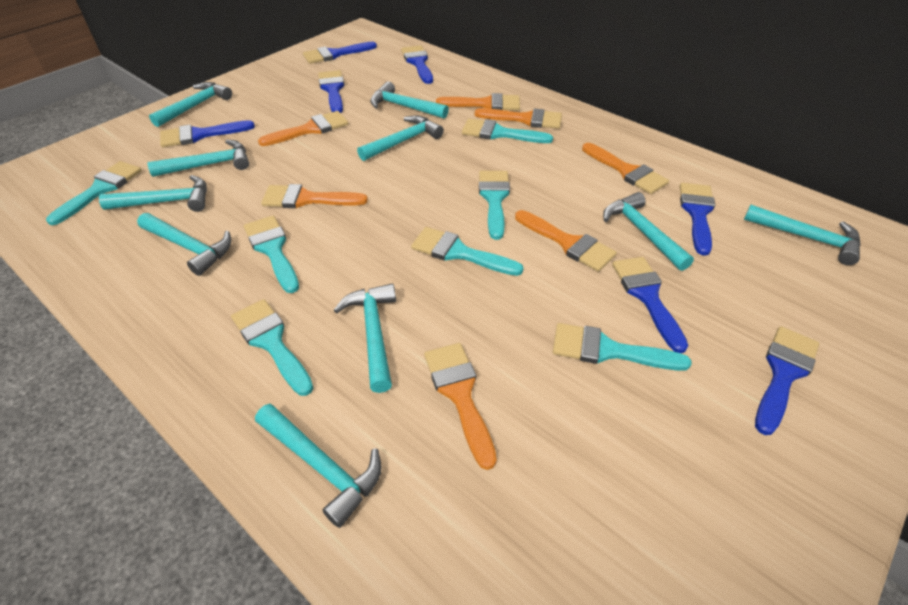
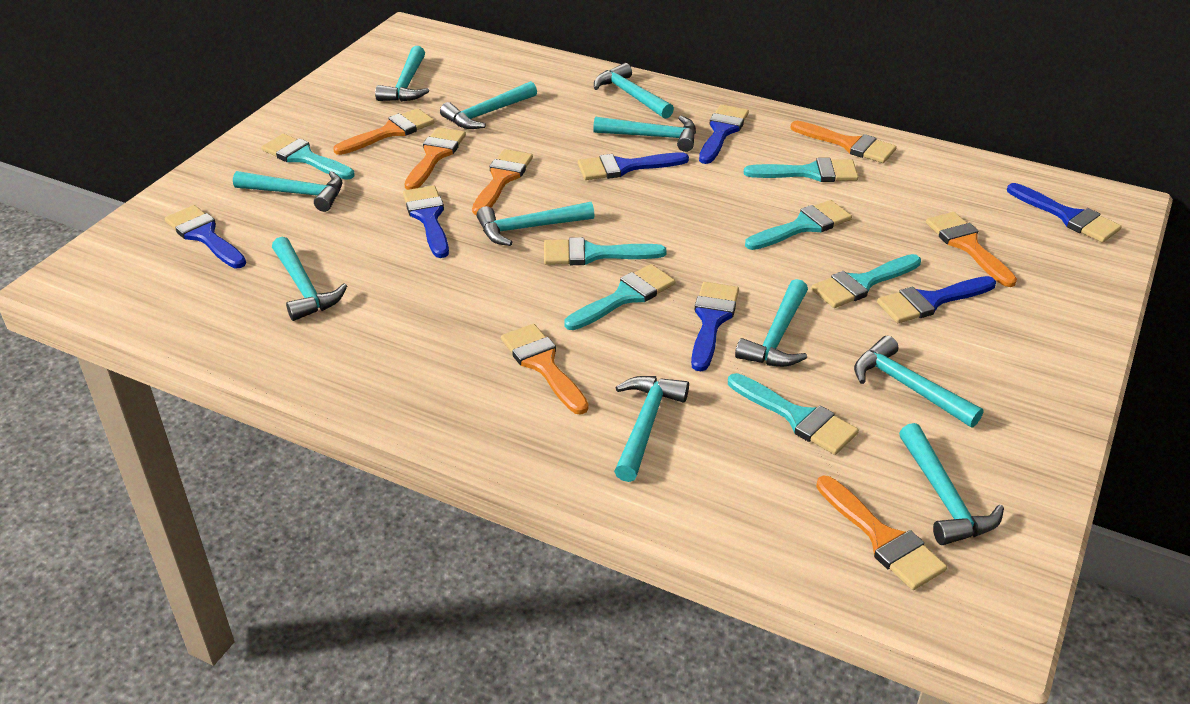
turquoise hammer: [99,175,207,212] [137,213,231,276] [147,140,249,177] [149,82,232,127] [255,404,381,528] [334,283,396,393] [357,116,444,161] [370,81,449,119] [603,192,694,271] [744,205,861,265] = 10 -> [233,171,342,212] [272,237,347,321] [375,46,429,102] [440,81,537,129] [477,202,594,246] [593,116,696,152] [594,63,674,119] [614,376,689,482] [735,279,808,367] [854,336,984,427] [899,423,1004,545] = 11

